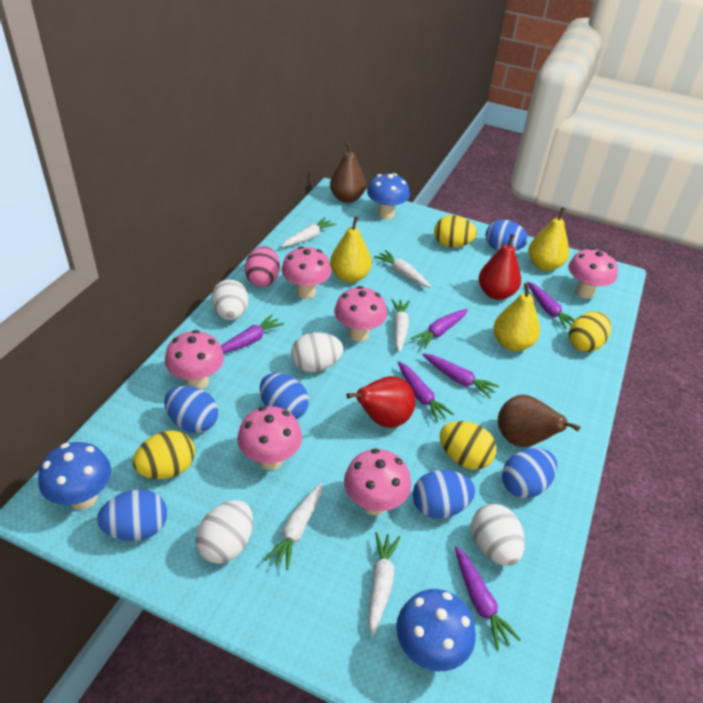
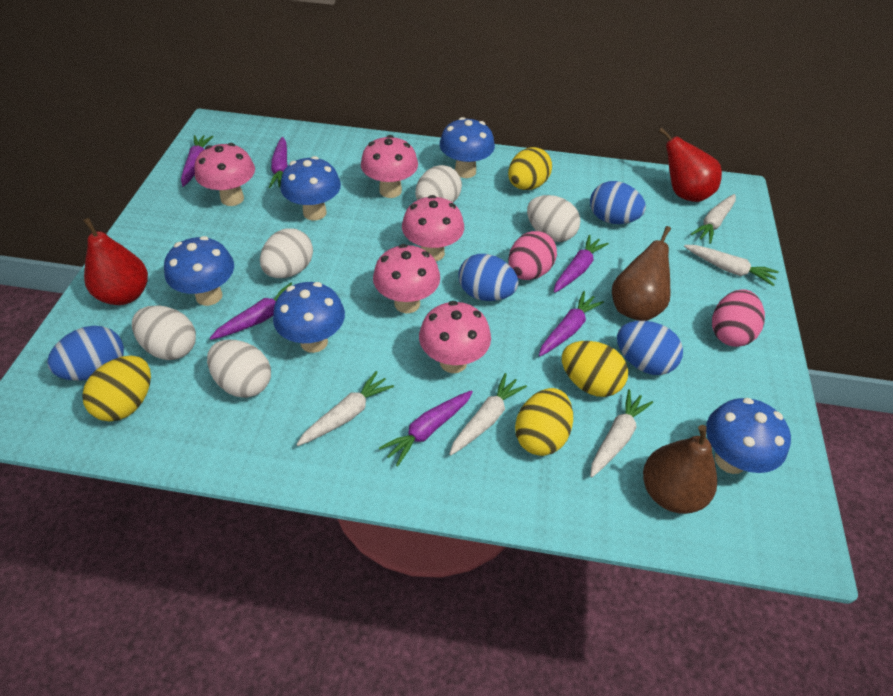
blue egg: [97,489,167,541] [164,386,218,433] [260,373,309,419] [413,470,475,518] [486,220,528,251] [502,448,557,498] = 6 -> [47,326,124,381] [458,254,519,301] [590,181,646,224] [617,321,683,375] = 4
blue mushroom: [38,442,111,510] [367,173,410,219] [396,589,476,671] = 3 -> [164,236,234,306] [273,282,345,353] [280,156,341,220] [439,117,495,178] [706,398,791,474] = 5
pink egg: [245,246,280,287] = 1 -> [508,231,557,280] [712,289,765,347] = 2
pink mushroom: [165,330,224,389] [237,406,302,470] [282,246,331,299] [334,286,387,342] [344,449,411,515] [568,248,618,299] = 6 -> [194,143,255,206] [361,135,418,198] [373,244,440,313] [402,195,464,261] [419,301,491,373] = 5
white egg: [195,500,253,564] [211,279,248,320] [291,332,343,372] [471,504,525,566] = 4 -> [132,305,196,360] [207,340,271,398] [260,228,313,278] [415,165,462,203] [527,195,580,242] = 5
yellow pear: [330,216,372,283] [493,283,540,351] [528,207,569,271] = 3 -> none = 0

